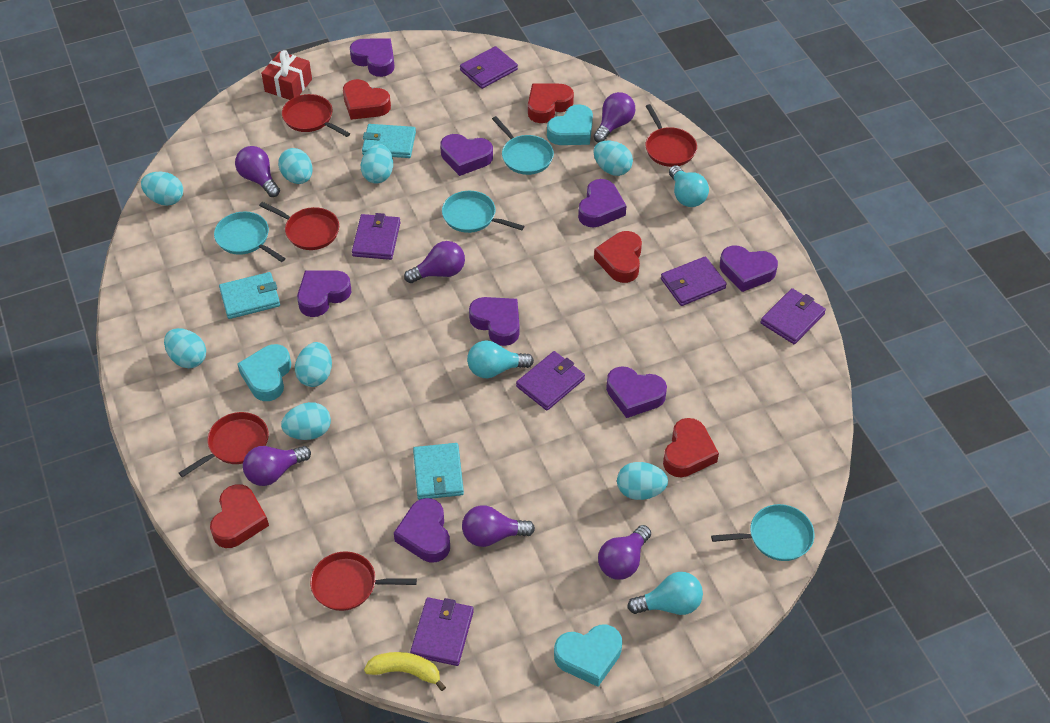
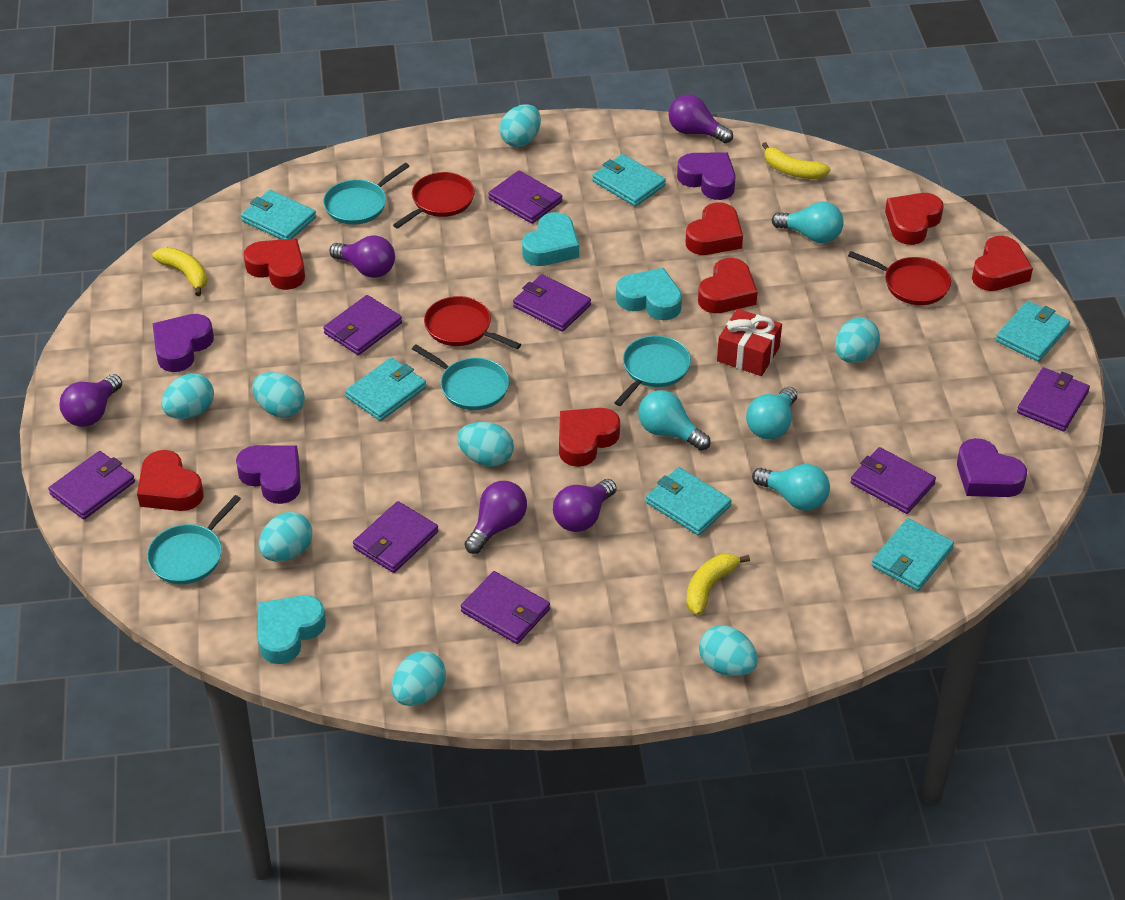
purple heart: [297,270,351,317] [350,38,395,77] [394,498,450,562] [440,134,493,176] [469,297,520,346] [578,179,626,228] [606,366,667,418] [720,246,778,292] = 8 -> [152,314,214,372] [236,445,301,504] [677,152,736,200] [957,438,1027,497] = 4
purple light bulb: [235,146,280,197] [243,446,311,486] [404,241,465,283] [462,506,535,547] [593,92,635,143] [598,525,651,580] = 6 -> [59,374,122,427] [329,235,395,278] [464,481,527,554] [553,479,617,532] [668,94,733,144] = 5
purple wallet: [352,213,401,260] [410,597,474,666] [460,46,518,89] [516,351,585,410] [661,256,727,306] [761,288,826,344] = 6 -> [48,451,135,520] [323,295,402,355] [353,501,438,573] [461,571,550,644] [488,171,562,224] [513,274,591,332] [850,447,936,514] [1017,368,1090,431] = 8
red heart: [210,484,269,548] [343,79,391,120] [528,83,574,123] [594,231,642,283] [663,418,719,477] = 5 -> [137,450,204,511] [244,239,305,290] [559,408,620,467] [685,202,743,255] [698,258,758,313] [885,193,944,245] [972,236,1033,291] = 7
red pan: [179,412,269,478] [259,202,339,250] [282,94,350,137] [310,552,417,611] [645,104,697,167] = 5 -> [393,172,475,229] [424,296,521,349] [848,251,951,305] = 3
turquoise light bulb: [467,341,534,378] [627,572,703,615] [669,165,709,207] = 3 -> [638,390,711,451] [746,387,797,440] [752,464,830,511] [772,202,844,243] = 4
turquoise wallet: [219,272,280,319] [362,124,416,158] [413,443,464,500] = 3 -> [241,190,316,240] [345,358,426,421] [592,154,666,207] [646,467,732,536] [872,518,954,591] [996,301,1070,362] = 6
yellow banana: [364,652,446,691] = 1 -> [152,247,207,296] [686,554,750,615] [762,142,831,179] = 3

